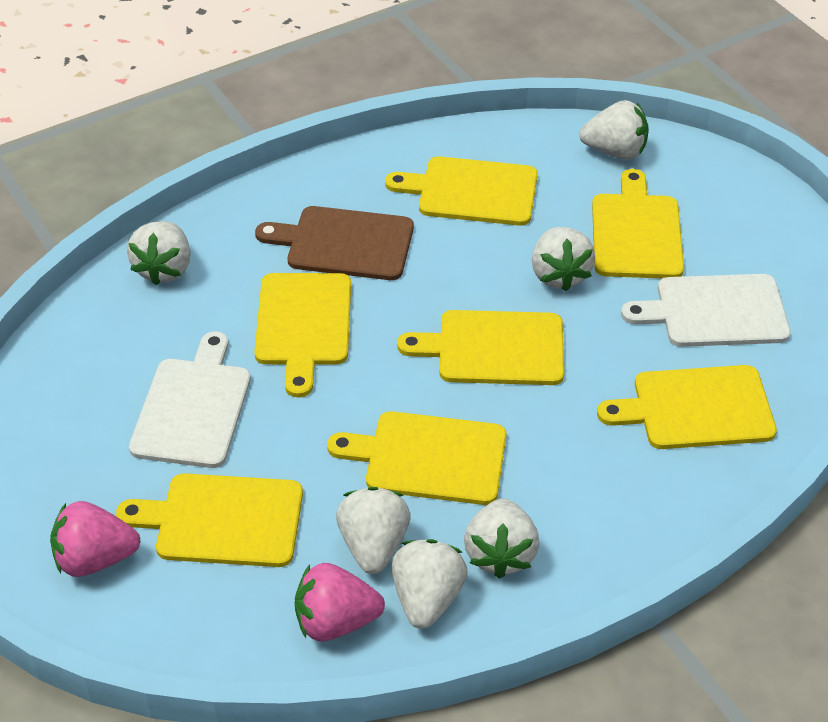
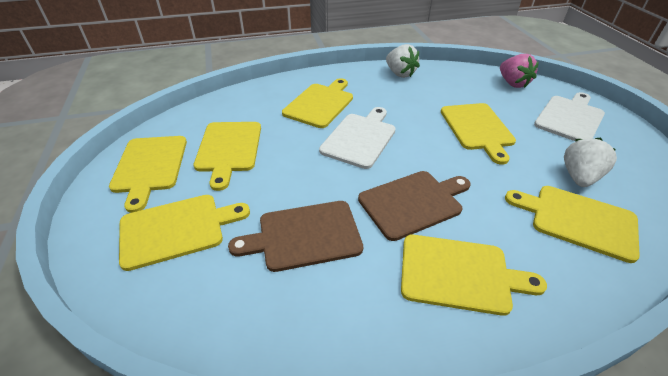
brown cutting board: [255,206,414,280] = 1 -> [228,201,364,272] [358,171,471,241] = 2
pink strawberry: [50,501,141,577] [294,563,385,641] = 2 -> [500,54,539,88] = 1
white strawberry: [127,221,191,286] [336,487,411,574] [392,539,468,629] [464,498,539,579] [532,227,595,292] [579,100,649,160] = 6 -> [386,44,420,78] [564,137,617,187] = 2

